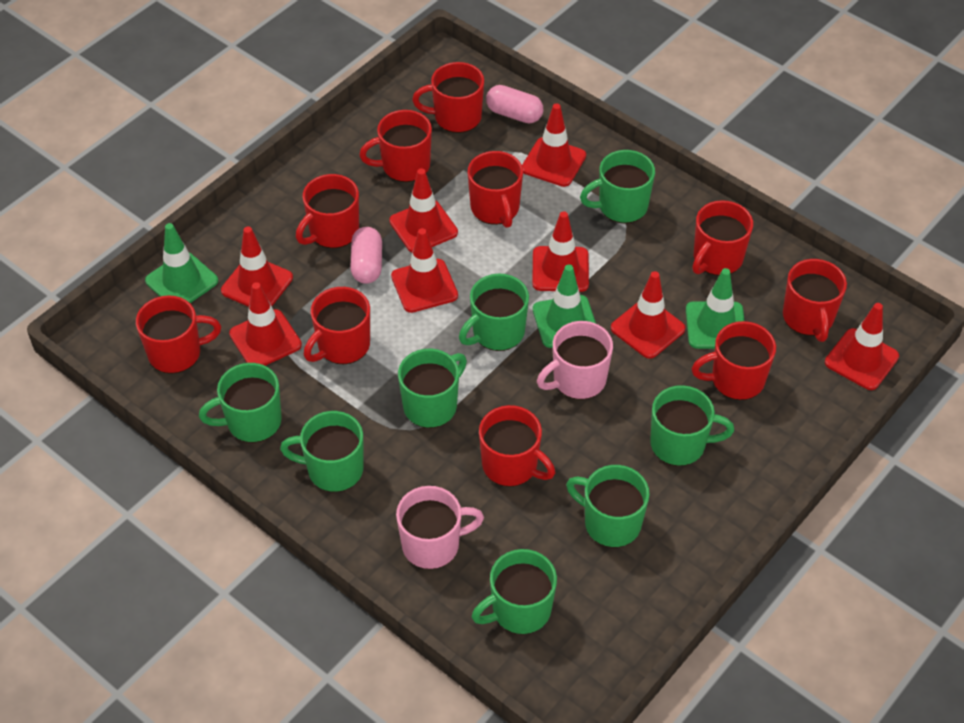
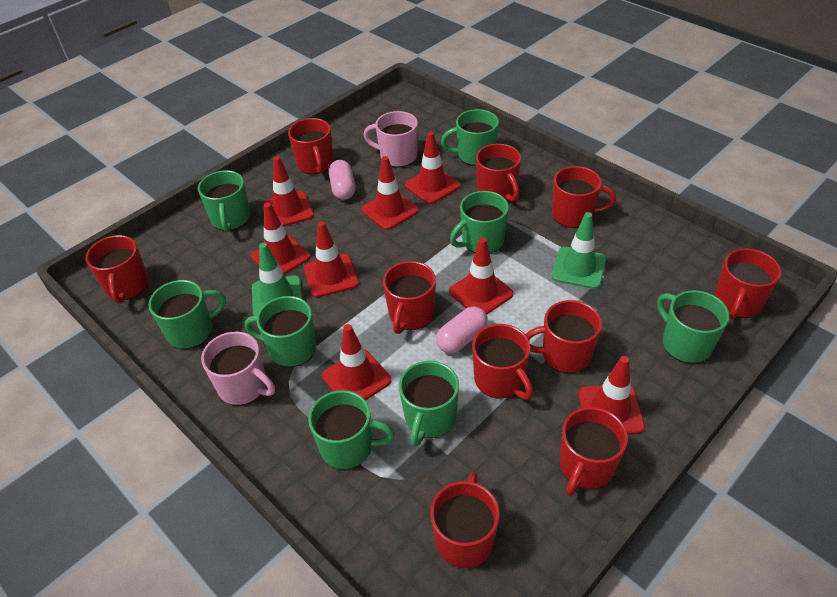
green traffic cone: [145,223,218,303] [533,264,596,348] [686,268,745,349] = 3 -> [252,243,302,315] [552,212,606,289] = 2

